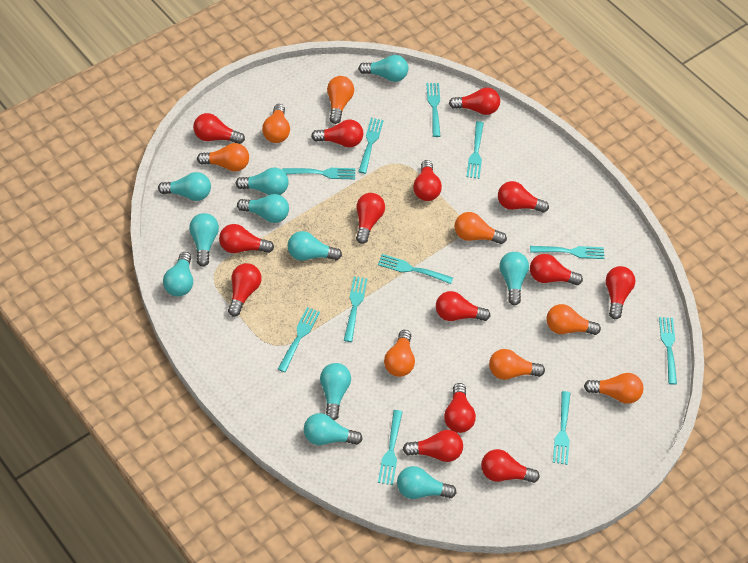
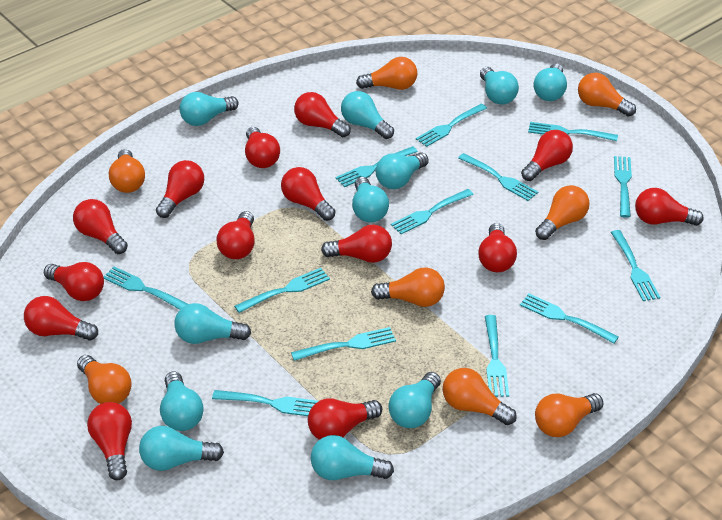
turquoise fork: [278,307,320,372] [283,168,355,180] [344,276,368,342] [358,118,383,174] [378,254,453,284] [378,410,402,485] [426,83,440,137] [466,121,484,179] [530,246,605,259] [553,391,570,465] [659,317,677,385] = 11 -> [103,266,188,310] [212,390,318,416] [234,268,330,313] [291,327,396,361] [336,146,418,187] [391,189,474,234] [416,104,487,147] [458,153,538,201] [485,315,509,397] [520,293,619,344] [528,122,618,141] [611,230,660,301] [614,156,632,218] = 13

